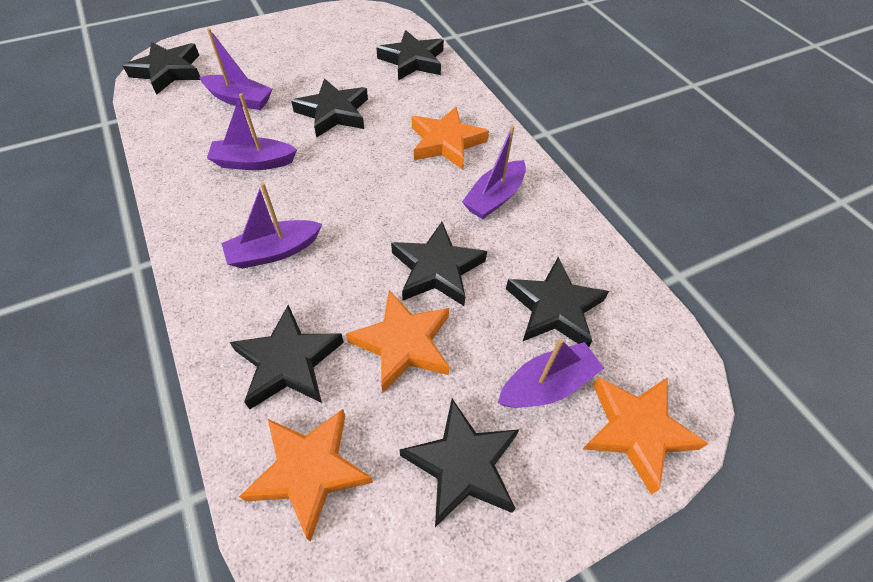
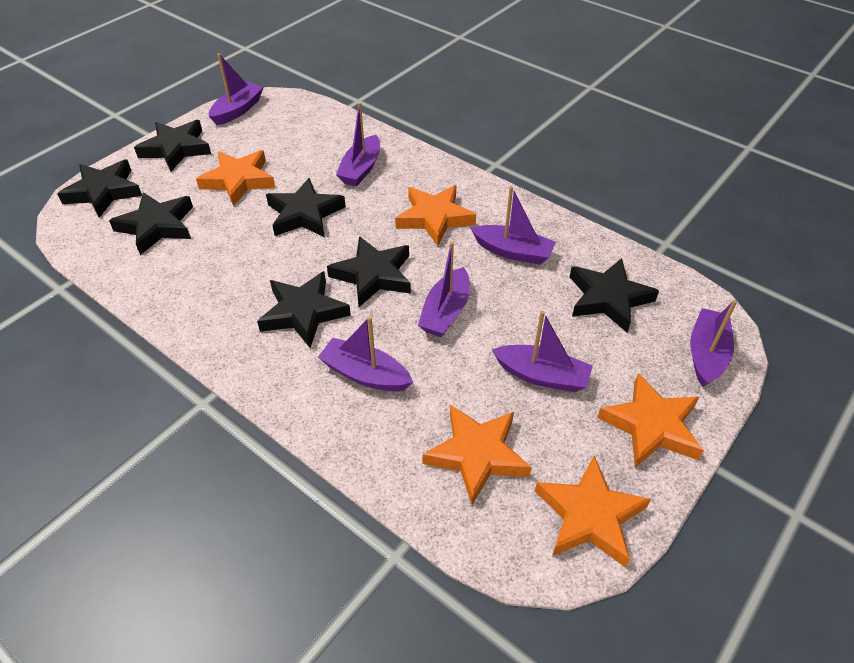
orange star: [239,409,373,542] [346,290,449,393] [412,106,489,170] [583,377,709,495] = 4 -> [196,150,275,206] [395,185,476,246] [422,405,532,505] [535,456,651,568] [597,373,704,467] = 5
purple boat: [199,28,272,110] [207,93,297,170] [221,183,322,269] [462,126,526,219] [498,339,604,408] = 5 -> [209,53,264,125] [318,316,413,391] [336,102,380,186] [418,242,470,337] [471,186,556,264] [492,311,592,392] [690,300,737,387] = 7

